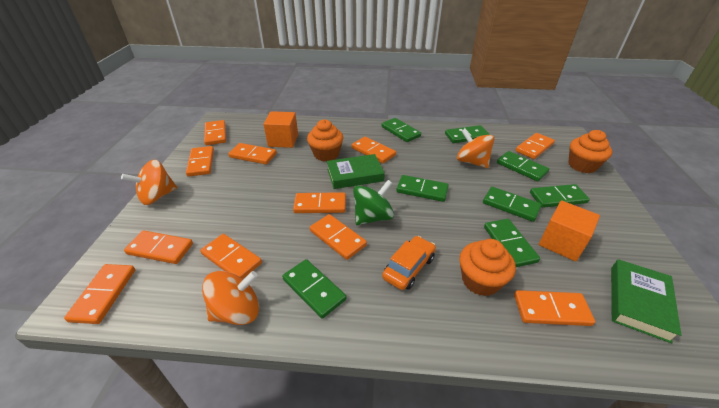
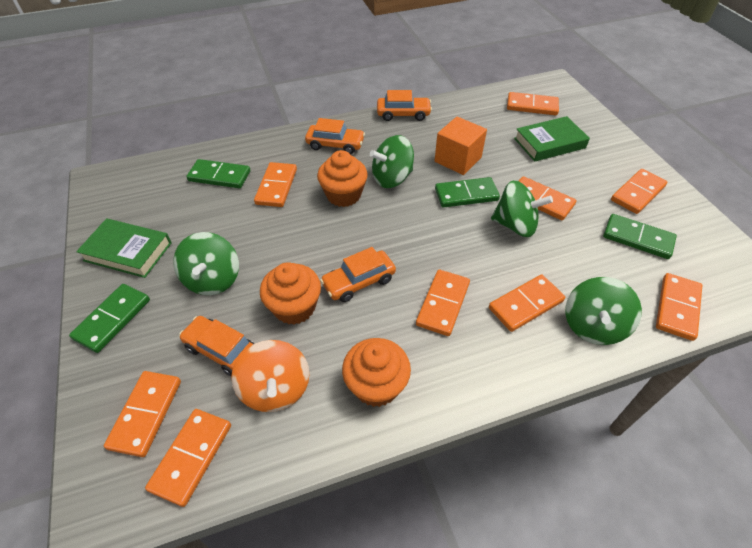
green domino: [282,259,346,319] [381,118,421,142] [396,175,449,202] [445,125,490,143] [483,187,541,222] [484,219,540,267] [497,151,549,181] [530,184,590,208] = 8 -> [69,284,150,353] [186,159,250,188] [435,177,500,207] [603,214,677,259] = 4
green spinning top: [353,180,394,225] = 1 -> [173,232,239,295] [370,135,414,188] [491,181,553,237] [565,277,642,345] = 4
orange car: [382,236,436,290] = 1 -> [179,316,254,376] [305,118,365,154] [320,247,396,302] [377,90,432,121] = 4
orange cube: [264,111,298,148] [539,201,600,262] = 2 -> [435,117,487,175] = 1
orange domino: [64,264,135,324] [124,230,193,264] [186,146,214,177] [200,234,262,279] [204,120,226,145] [228,143,277,165] [293,192,346,213] [310,214,367,260] [352,137,396,163] [514,290,595,326] [515,133,555,159] = 11 -> [104,371,181,457] [145,409,231,507] [254,162,297,207] [416,270,470,336] [489,275,565,332] [507,92,559,115] [519,176,576,220] [611,169,667,214] [656,273,702,341] = 9
orange spinning top: [121,159,177,205] [202,271,259,325] [457,128,495,168] = 3 -> [231,340,309,412] = 1

